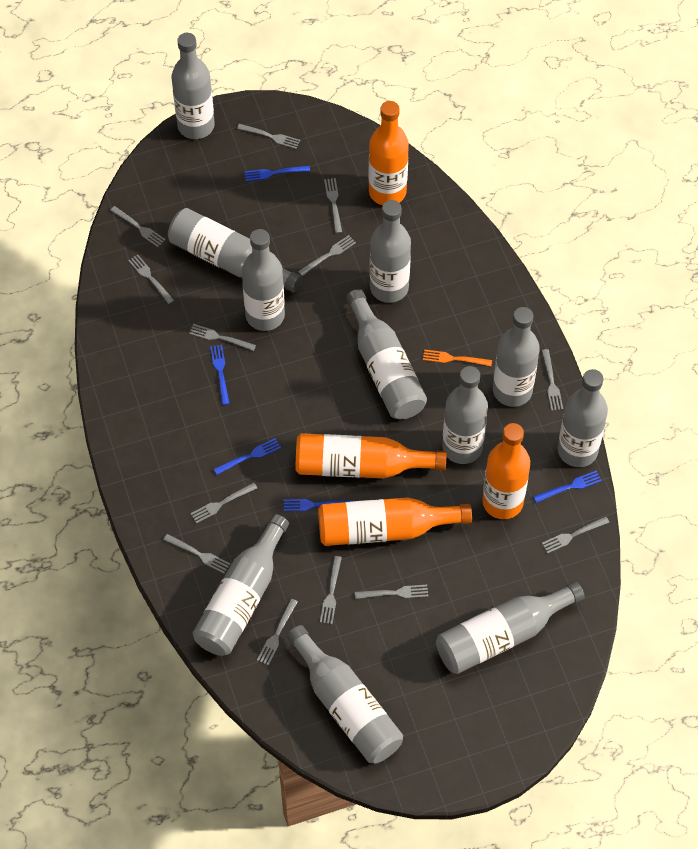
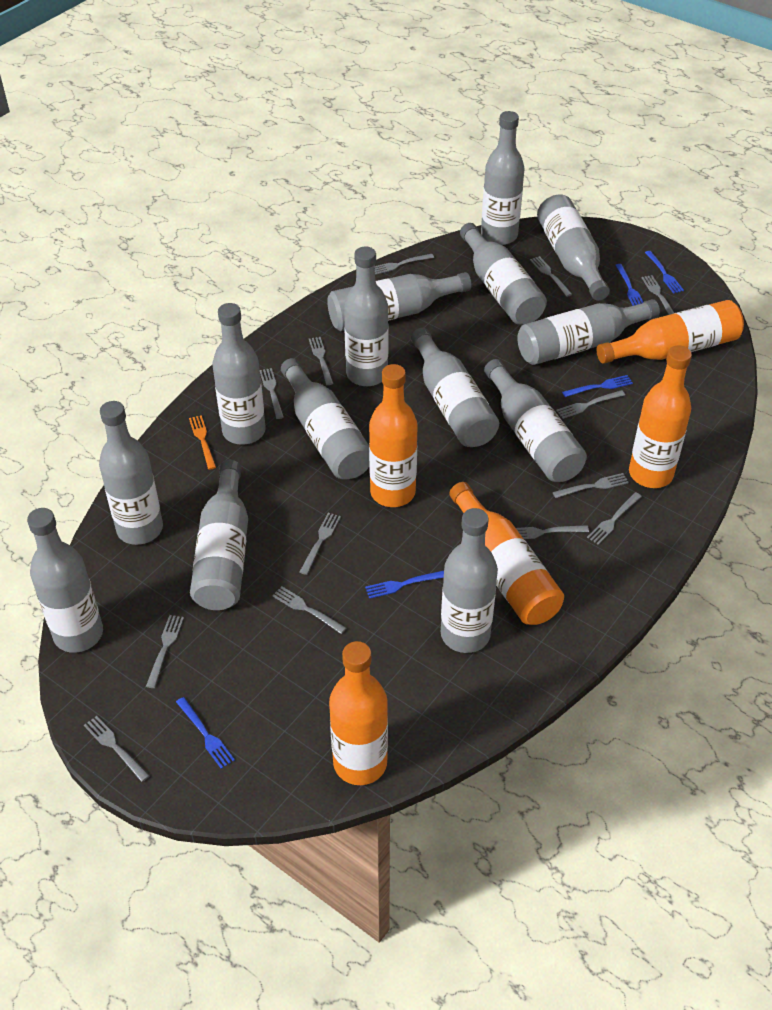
grey bottle: [168,208,302,292] [171,33,215,139] [193,514,289,656] [242,229,285,331] [287,625,403,763] [346,289,427,419] [370,200,411,303] [436,581,585,674] [442,366,488,464] [493,307,540,407] [558,369,608,467] = 11 -> [27,508,103,653] [99,401,163,545] [190,460,248,610] [213,303,265,445] [281,358,369,479] [327,272,472,331] [344,247,388,386] [411,328,499,447] [441,508,498,653] [460,223,547,325] [481,111,525,245] [484,359,587,482] [517,299,660,365] [537,194,610,301] = 14
orange bottle: [295,433,446,478] [318,498,472,546] [368,101,409,205] [482,423,530,519] = 4 -> [329,641,388,785] [369,364,418,507] [449,482,564,625] [597,300,744,364] [629,345,692,488] = 5

